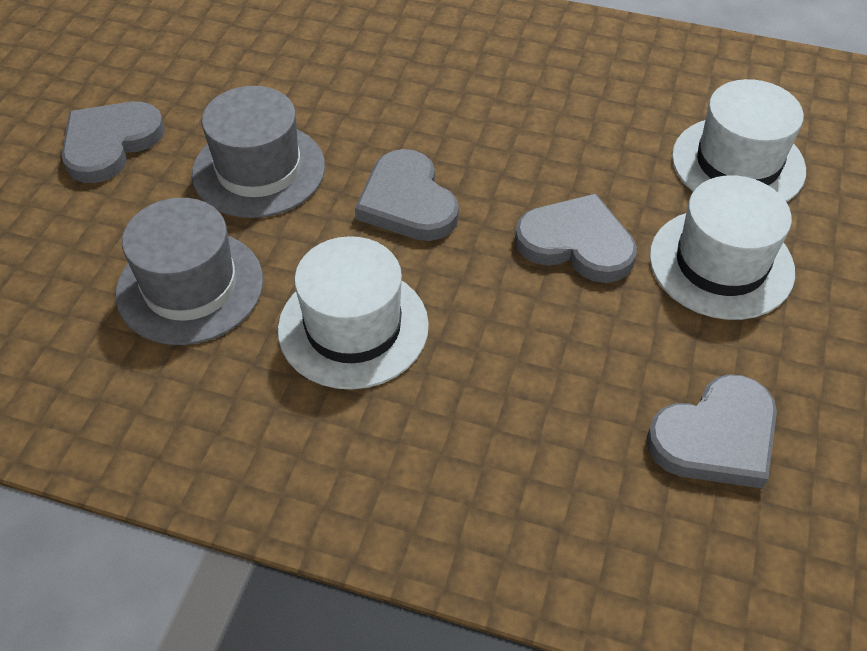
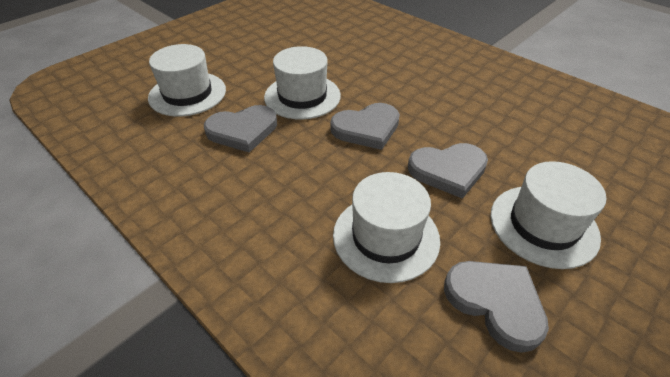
grey hat: [116,198,263,345] [192,86,325,218] = 2 -> none = 0
white hat: [278,236,429,390] [650,175,795,320] [672,79,806,202] = 3 -> [148,44,226,117] [264,46,341,120] [333,172,440,283] [490,161,606,269] = 4

